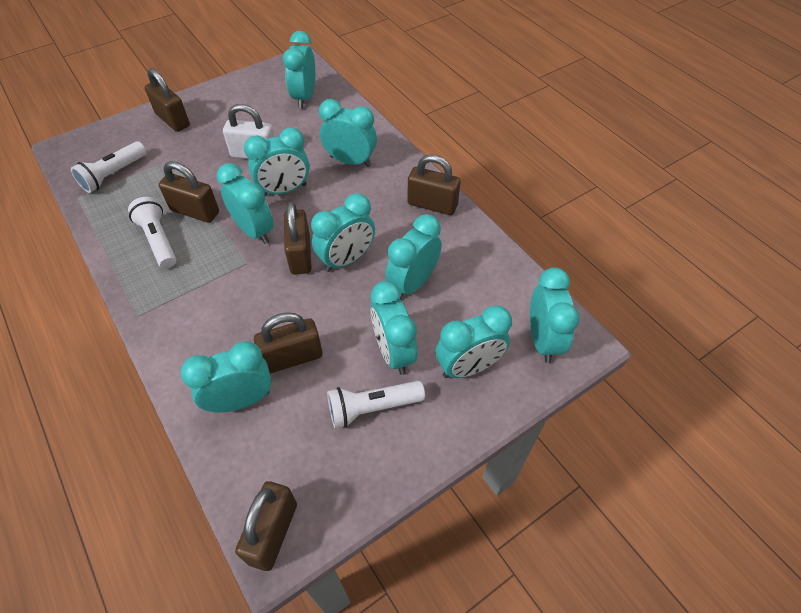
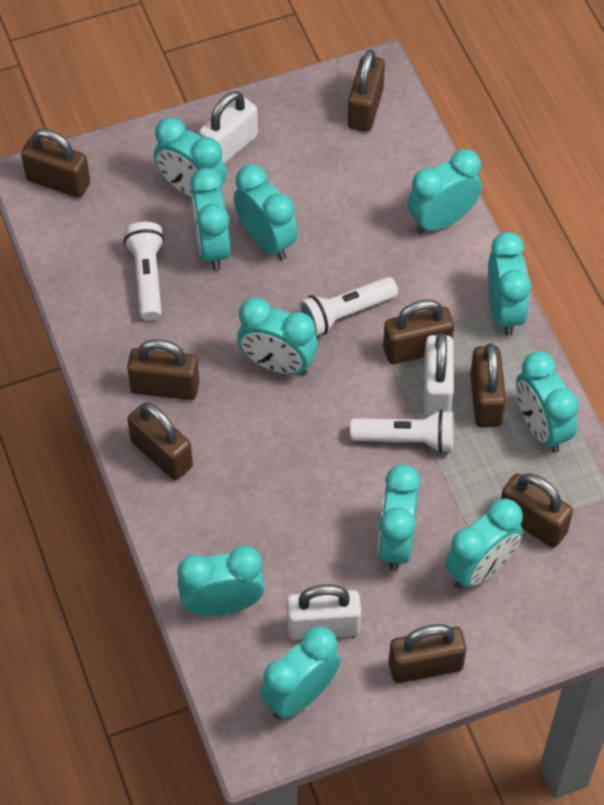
brown padlock: [145,68,190,132] [159,161,219,223] [235,481,297,571] [254,312,323,373] [284,202,311,275] [407,154,460,215] = 6 -> [21,129,90,198] [127,339,199,400] [128,403,193,480] [348,49,385,132] [383,300,454,364] [389,624,466,683] [470,344,506,427] [501,473,573,548] = 8
turquoise clock: [181,341,272,412] [216,163,274,244] [244,127,310,196] [283,31,315,108] [311,193,375,272] [319,99,377,167] [371,281,418,375] [385,214,442,299] [436,305,512,378] [530,268,580,363] = 10 -> [154,117,227,197] [177,546,265,616] [190,168,230,271] [234,164,298,260] [237,297,318,376] [260,626,341,718] [378,464,421,571] [407,149,482,234] [445,499,523,589] [488,232,531,336] [516,351,579,453] = 11
white padlock: [223,104,275,159] = 1 -> [199,91,258,164] [287,584,361,640] [424,333,454,416] = 3

